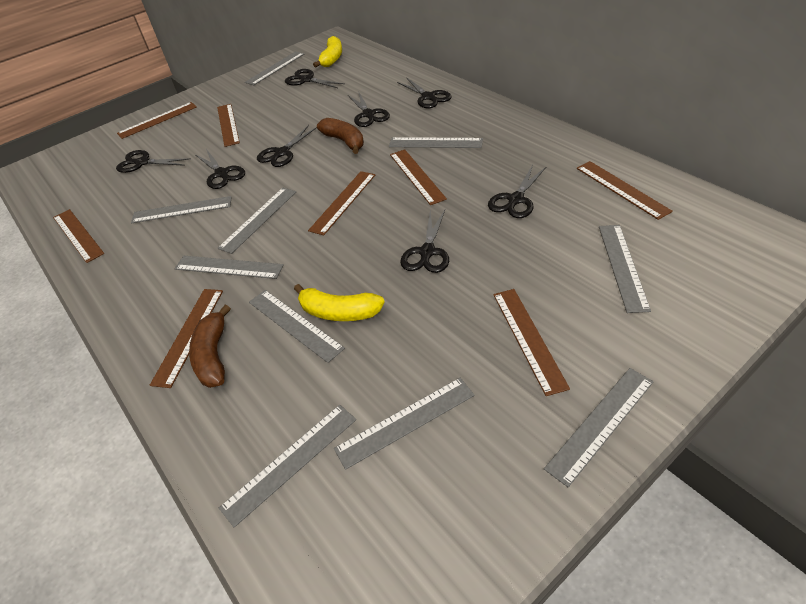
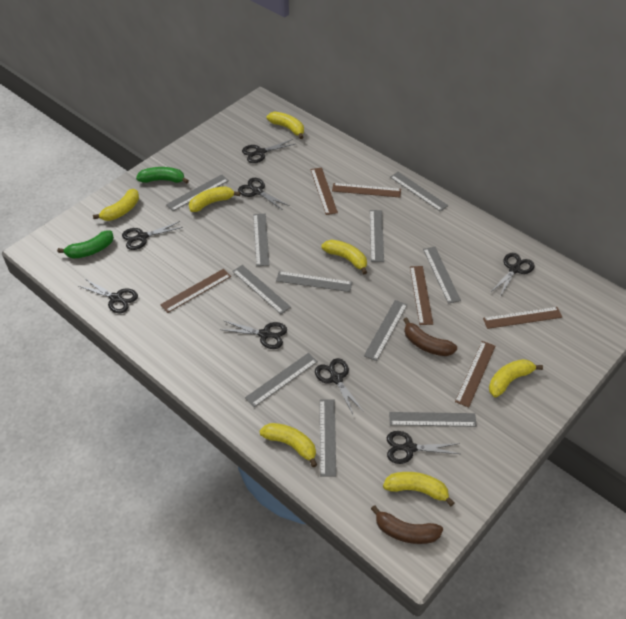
brown ruler: [53,209,104,263] [117,102,197,139] [150,289,223,388] [217,104,240,147] [308,171,375,236] [390,149,447,205] [493,289,570,396] [577,161,673,220] = 8 -> [160,269,231,313] [310,167,338,215] [332,183,401,197] [410,266,433,325] [455,341,495,407] [483,307,562,329] = 6
green banana: none = 0 -> [57,230,114,259] [136,167,189,184] = 2
grey ruler: [131,196,232,223] [175,256,284,279] [218,188,296,254] [219,405,356,527] [245,51,304,85] [249,290,345,363] [334,378,475,470] [389,137,483,148] [544,368,654,487] [599,225,651,313] = 10 -> [166,174,229,211] [232,265,291,314] [245,353,318,407] [253,214,269,266] [276,271,352,292] [320,400,336,476] [364,300,407,361] [370,210,384,262] [389,412,477,427] [390,172,449,212] [423,247,461,304] = 11
yellow banana: [294,284,385,321] [313,36,342,68] = 2 -> [93,189,139,221] [189,186,240,212] [260,423,317,467] [267,112,304,139] [321,239,367,274] [383,472,455,506] [489,359,543,397] = 7

